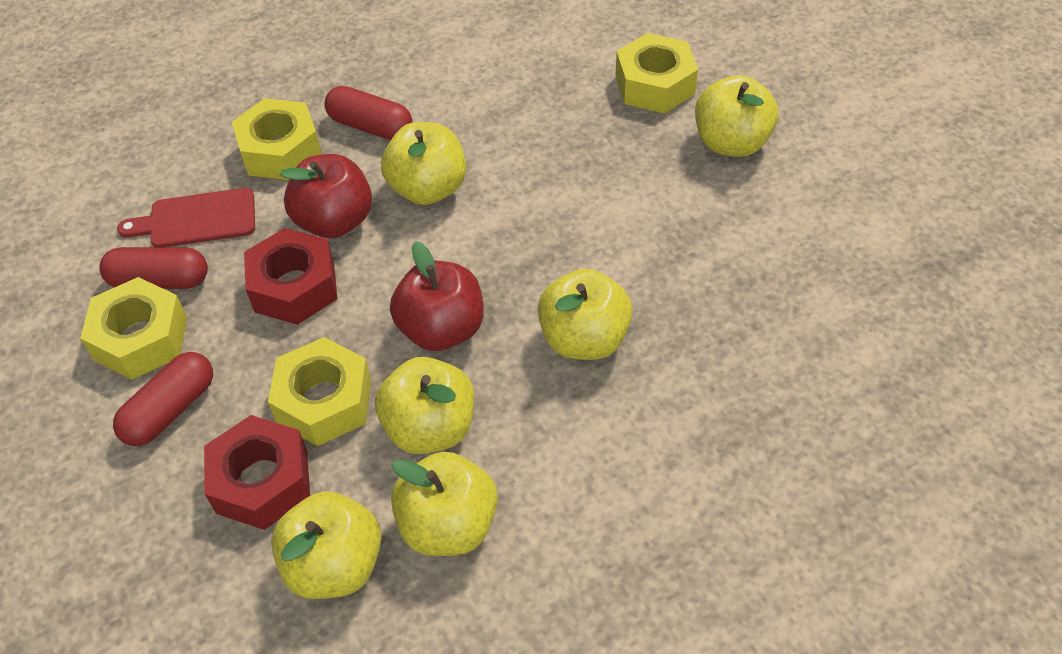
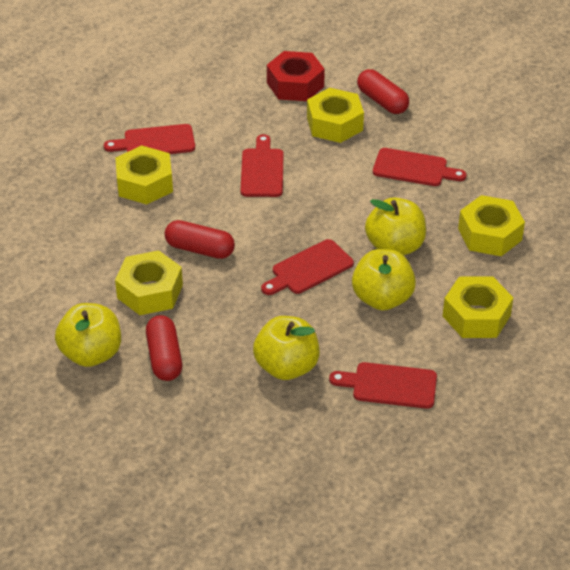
red apple: [280,154,372,238] [390,241,484,351] = 2 -> none = 0
red cutting board: [117,188,255,247] = 1 -> [104,124,195,154] [240,134,283,197] [261,239,354,295] [329,362,437,409] [373,148,467,186] = 5
red nut: [204,415,310,530] [244,228,337,325] = 2 -> [267,51,325,101] = 1
yellow apple: [271,491,382,599] [375,357,475,454] [381,122,466,205] [391,452,498,556] [538,269,633,360] [695,75,779,157] = 6 -> [55,303,121,367] [253,316,320,380] [352,249,416,311] [365,198,426,255] = 4
yellow nut: [80,277,187,380] [232,98,322,180] [268,337,371,446] [615,33,698,114] = 4 -> [115,145,173,204] [115,250,183,315] [307,88,364,143] [443,276,514,338] [458,195,525,256] = 5

